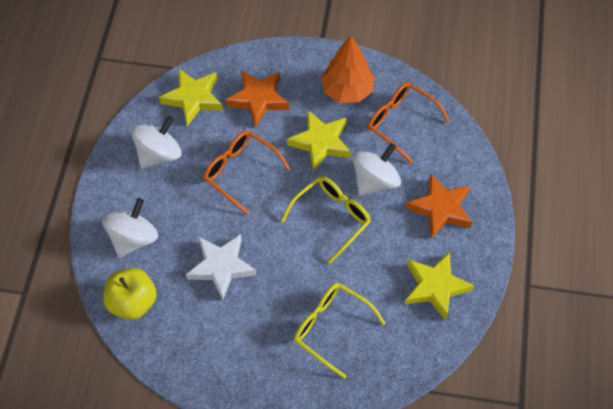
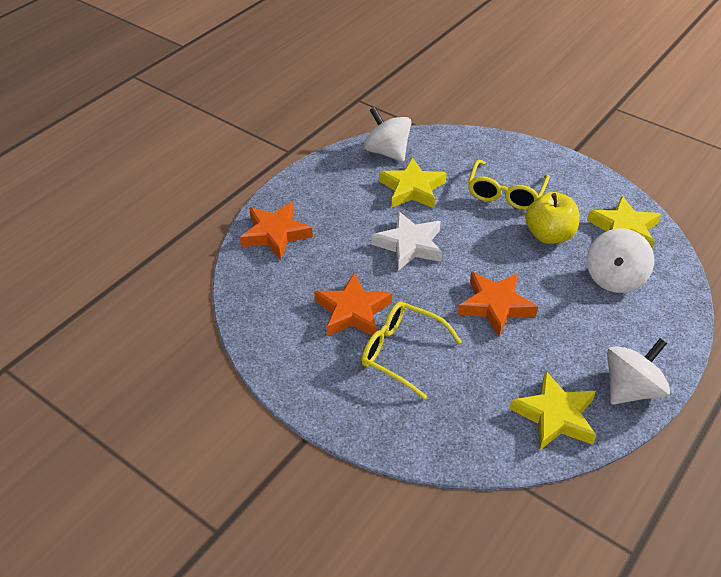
orange glasses: [203,131,290,215] [368,82,449,163] = 2 -> none = 0
orange star: [226,70,289,127] [406,174,472,238] = 2 -> [240,202,313,260] [314,273,392,336] [458,272,538,337] = 3
orange tree: [321,36,375,103] = 1 -> none = 0

